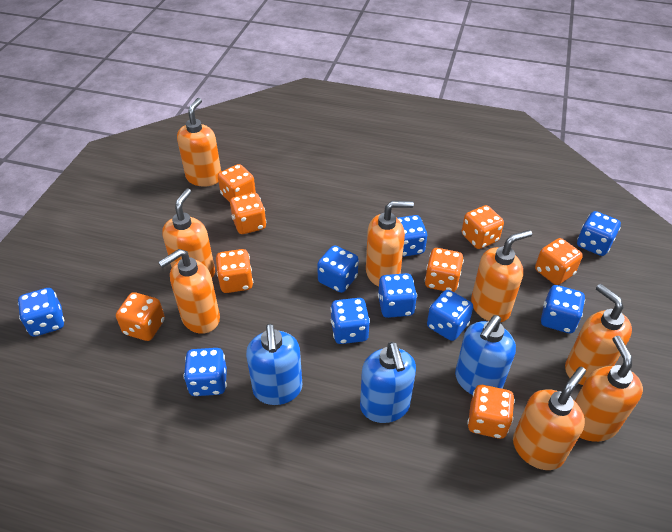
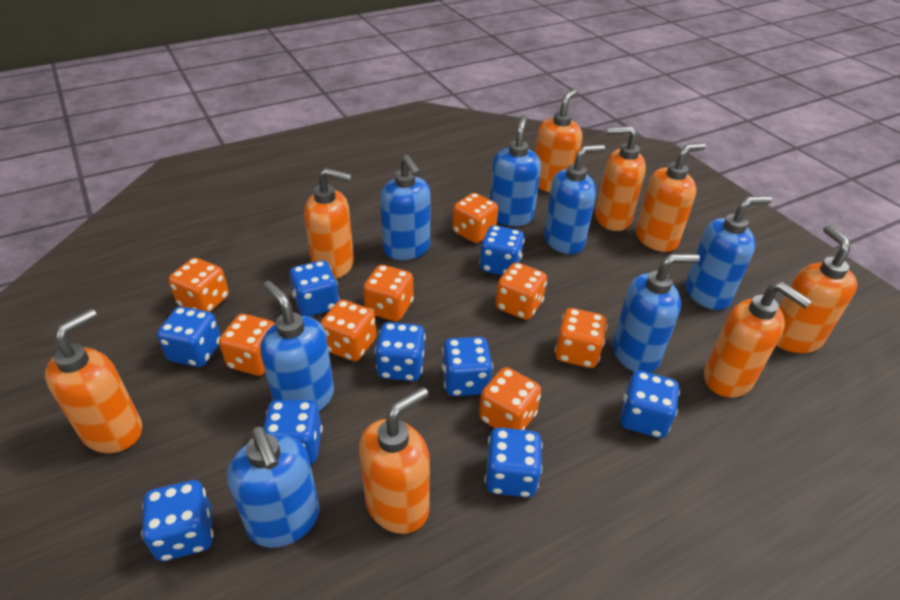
blue soap dispenser: [246,324,302,405] [360,342,416,423] [455,315,516,395] = 3 -> [227,426,319,548] [260,281,334,411] [380,155,431,260] [490,115,541,226] [544,144,605,254] [612,254,700,373] [685,196,772,310] = 7

